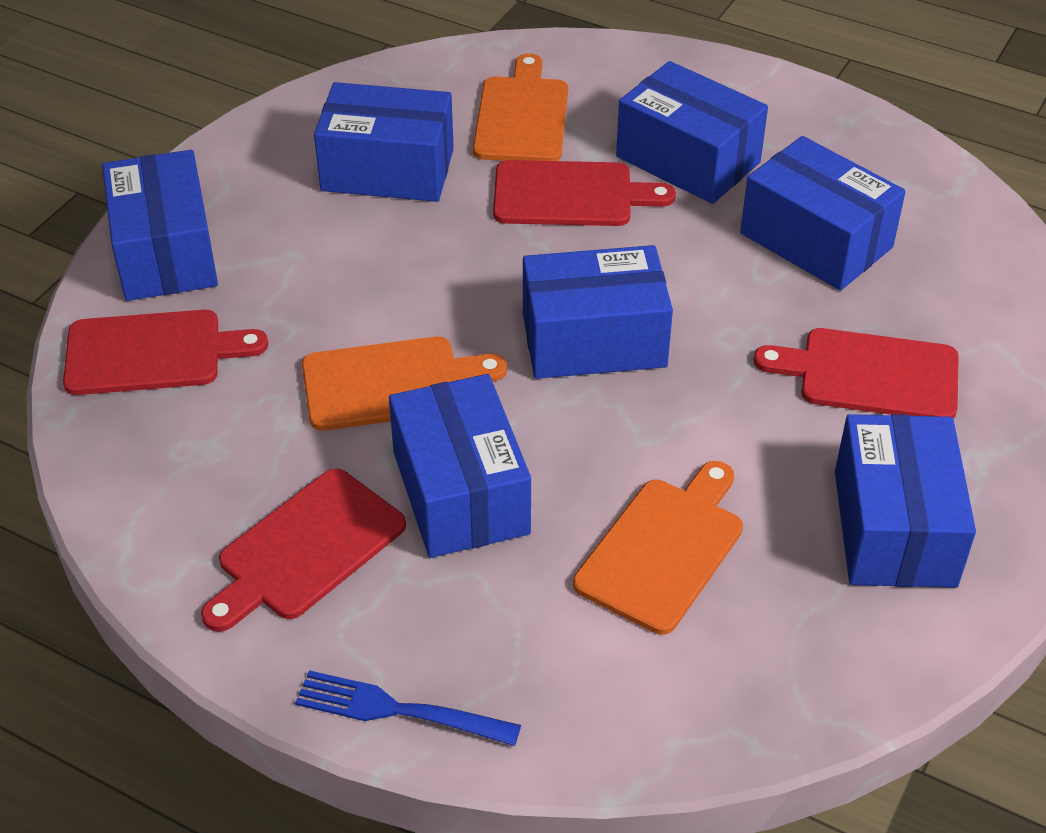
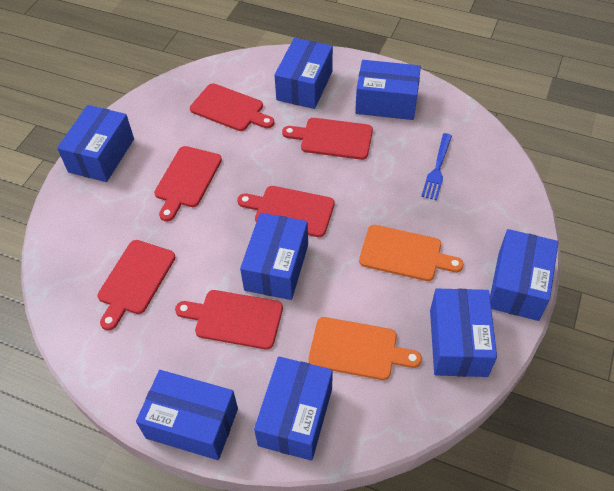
blue box: [102,150,218,301] [314,82,454,202] [389,374,531,558] [523,245,673,379] [616,61,768,204] [740,136,906,290] [835,414,976,588] = 7 -> [57,105,134,182] [136,370,238,460] [240,213,308,300] [254,357,333,461] [274,38,333,109] [355,60,421,120] [430,289,497,377] [490,229,559,321] = 8
orange cutting board: [302,336,507,431] [473,53,568,161] [573,461,743,635] = 3 -> [308,317,422,380] [359,225,464,281] = 2
red cutting board: [63,310,268,395] [201,468,406,632] [493,160,676,226] [754,328,959,419] = 4 -> [98,240,176,330] [154,146,222,221] [175,290,283,349] [190,83,274,131] [237,186,335,237] [282,118,373,160] = 6

